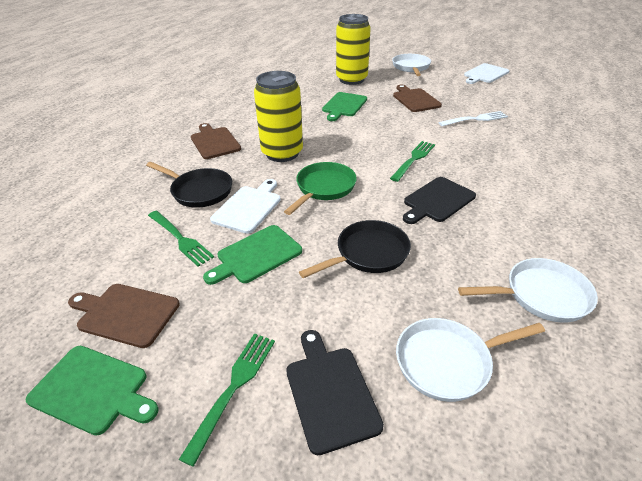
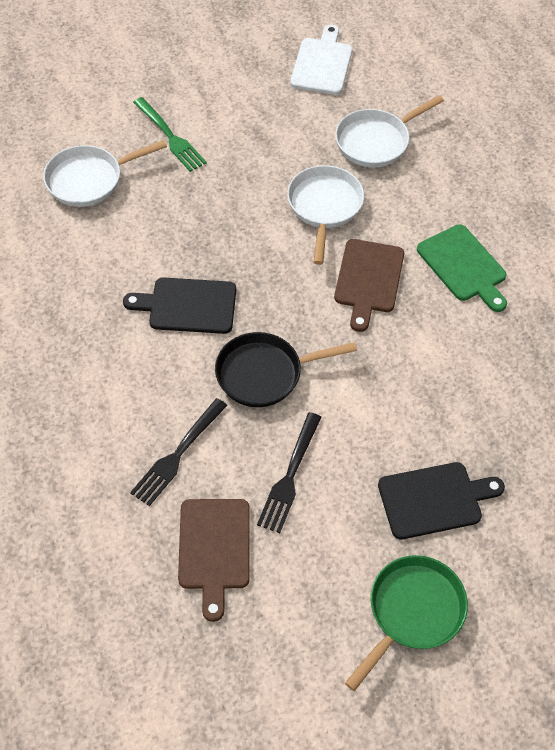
black fork: none = 0 -> [130,398,228,506] [257,412,321,533] = 2
black pan: [146,162,232,208] [299,220,411,278] = 2 -> [215,332,357,407] = 1
brown cutting board: [68,284,180,348] [191,123,241,159] [393,84,442,112] = 3 -> [178,499,250,622] [334,239,404,332] = 2
green cutting board: [25,346,159,436] [203,225,302,285] [322,92,367,121] = 3 -> [417,224,507,312] = 1
green fork: [148,211,214,267] [179,333,275,467] [390,141,435,182] = 3 -> [133,97,207,172] = 1
white cutting board: [210,179,281,234] [464,63,509,84] = 2 -> [290,25,353,95] = 1
white fork: [439,111,508,126] = 1 -> none = 0
yellow can: [254,71,303,162] [336,14,371,85] = 2 -> none = 0

